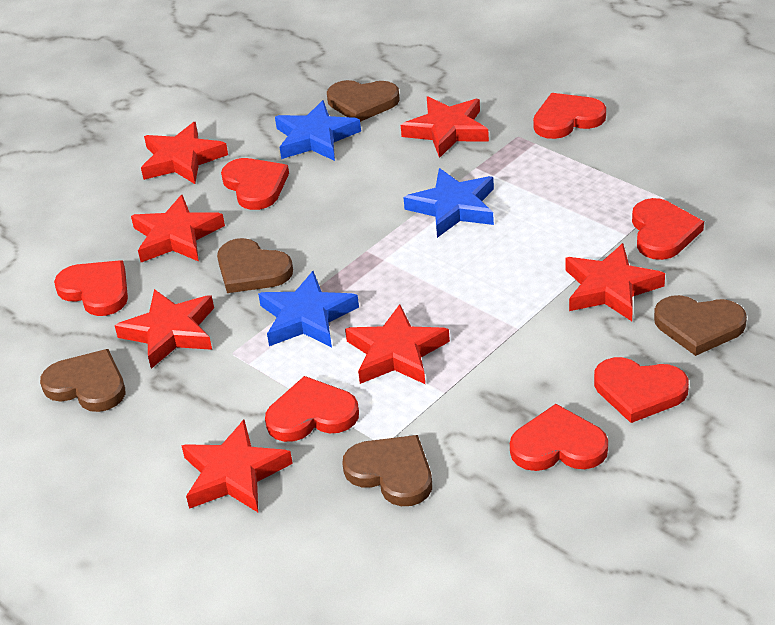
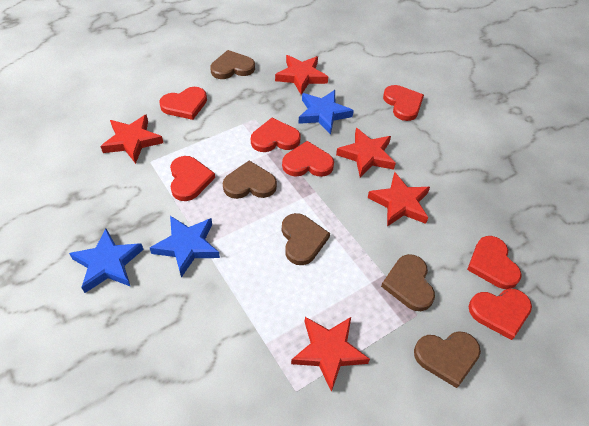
red star: [114,289,214,369] [131,195,225,262] [141,122,228,184] [181,420,293,512] [345,304,450,384] [401,96,489,158] [565,243,665,321] = 7 -> [100,114,163,164] [275,55,328,95] [291,317,370,392] [336,128,396,177] [368,172,430,227] = 5

